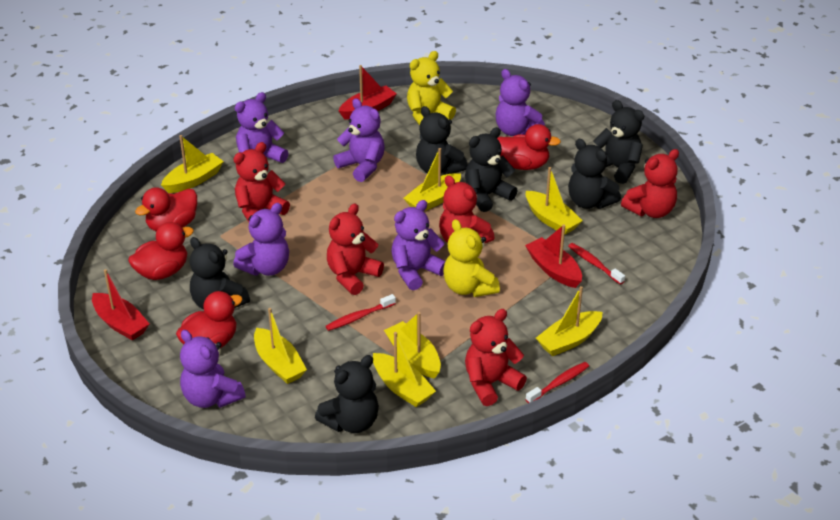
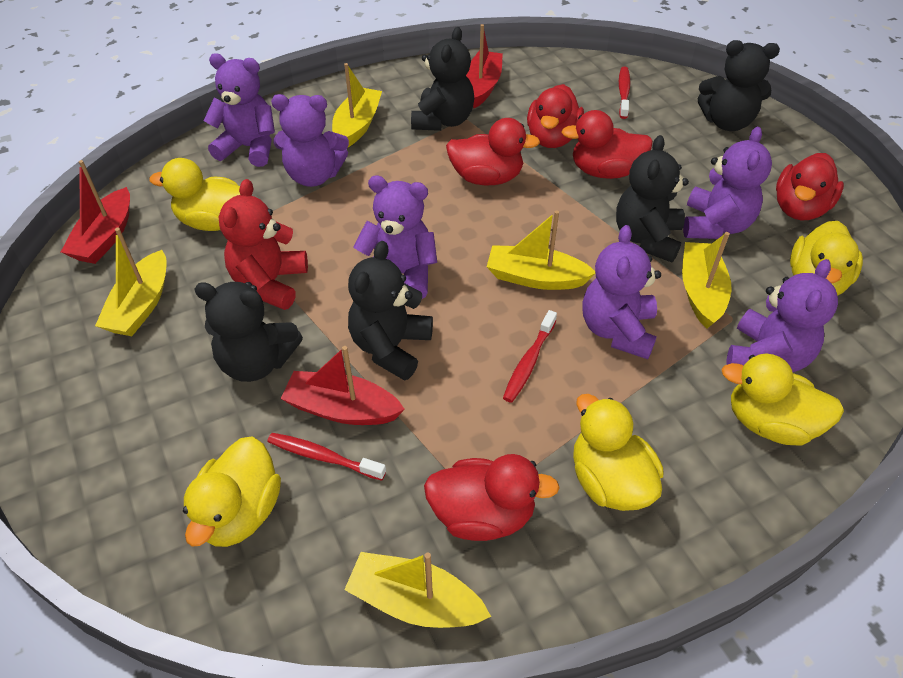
black teddy bear: [190,237,250,309] [315,355,379,433] [416,106,468,175] [465,127,518,212] [568,139,621,209] [593,100,644,184] = 6 -> [194,282,303,382] [348,241,433,381] [411,27,474,131] [616,135,689,262] [698,40,780,131] = 5
red duck: [128,222,194,280] [135,187,197,232] [176,291,243,348] [497,124,561,170] = 4 -> [424,454,560,541] [446,118,540,185] [527,84,584,148] [561,110,653,179] [776,153,844,220] = 5
red teddy bear: [233,142,290,222] [327,204,384,295] [439,175,495,243] [465,309,527,406] [621,149,679,218] = 5 -> [219,179,308,310] = 1
yellow boat: [161,135,224,193] [254,308,307,384] [373,332,436,407] [384,312,441,379] [404,148,461,211] [526,167,583,235] [536,286,603,356] = 7 -> [95,228,167,336] [332,63,382,148] [344,552,491,628] [487,210,595,290] [682,232,731,328] = 5
yellow duck: none = 0 -> [149,158,240,231] [183,437,281,547] [573,394,664,511] [721,353,844,446] [790,221,863,296] = 5
yellow teddy bear: [407,51,456,125] [443,219,500,297] = 2 -> none = 0

